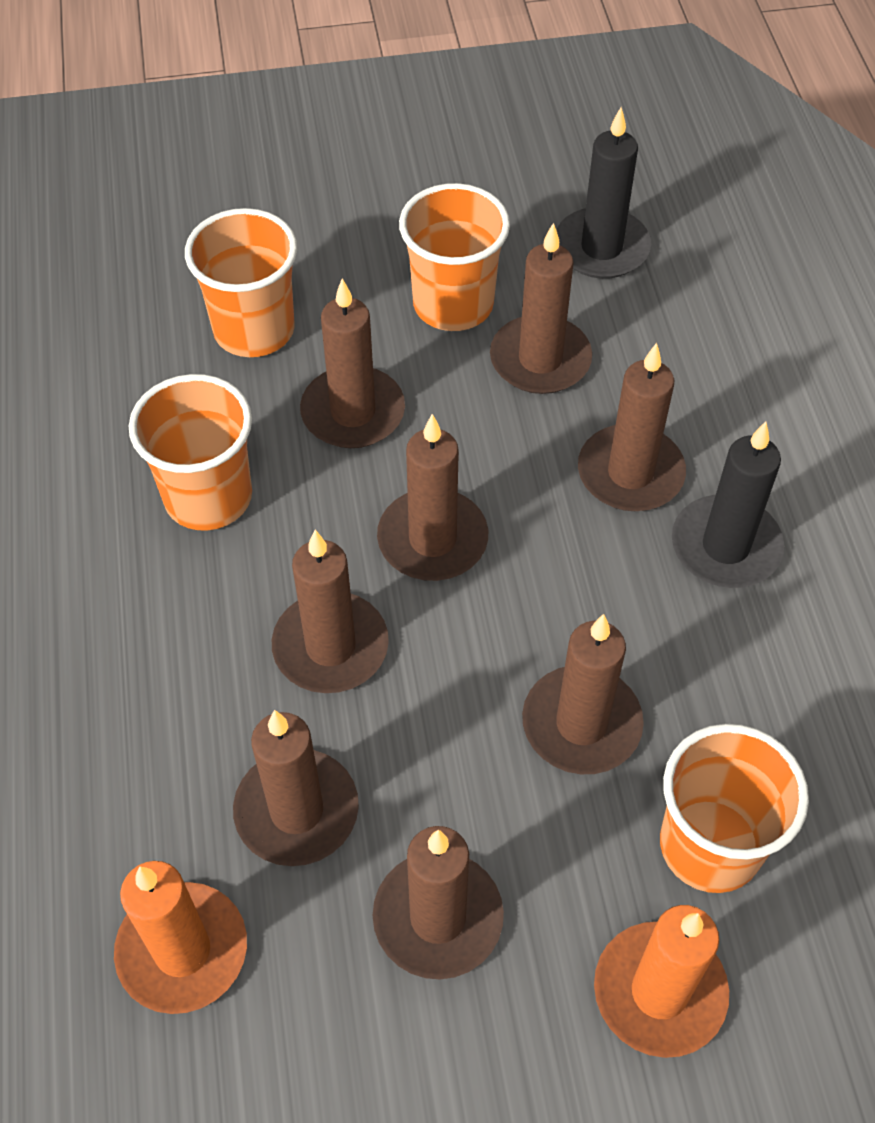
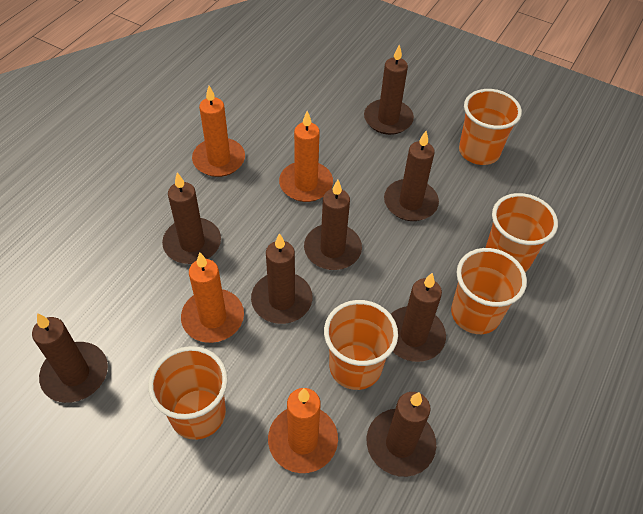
black candle: [556,107,651,279] [672,422,784,588] = 2 -> none = 0
orange candle: [114,861,247,1014] [594,905,729,1058] = 2 -> [181,252,244,343] [192,86,245,177] [268,388,338,473] [279,111,333,202] = 4
orange cup: [129,374,252,531] [185,208,297,357] [399,183,510,331] [660,724,809,893] = 4 -> [148,346,228,440] [324,300,398,390] [451,248,527,334] [459,89,522,165] [485,193,558,272] = 5

